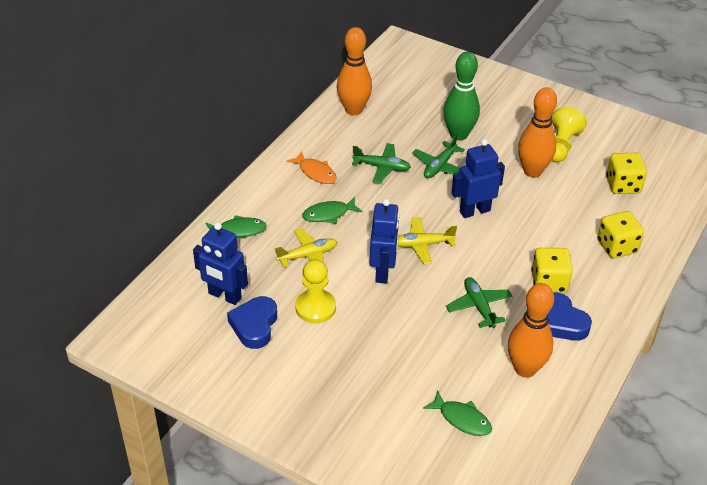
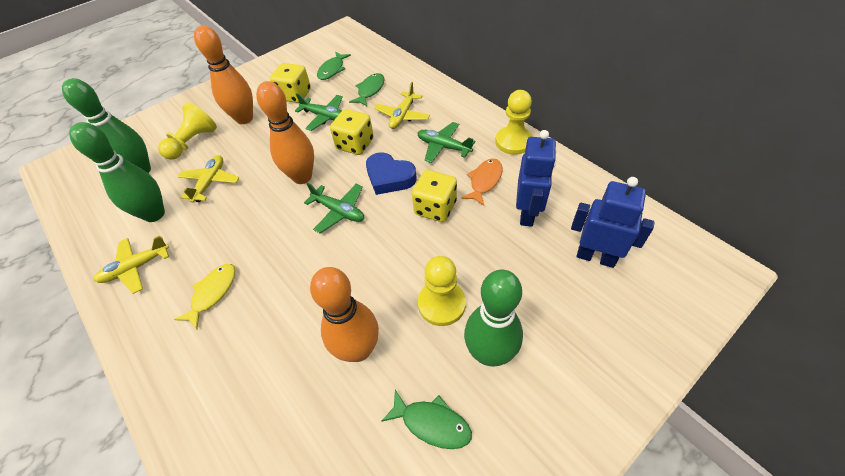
blue heart: [227,296,277,349] [548,292,592,341] = 2 -> [366,152,417,195] = 1
blue robot: [193,222,248,305] [369,199,399,283] [451,139,505,218] = 3 -> [516,130,556,227] [571,177,655,268] = 2
green bowling pin: [443,52,480,141] = 1 -> [62,78,151,173] [69,122,165,222] [464,270,523,367] = 3
yellow fish: none = 0 -> [174,264,235,329] = 1
yellow pawn: [295,259,336,323] [552,107,587,163] = 2 -> [158,102,217,160] [418,256,466,326] [495,90,533,155] = 3
yellow plane: [274,228,337,267] [398,217,457,264] = 2 -> [94,235,169,294] [178,155,239,203] [374,82,430,129] = 3

